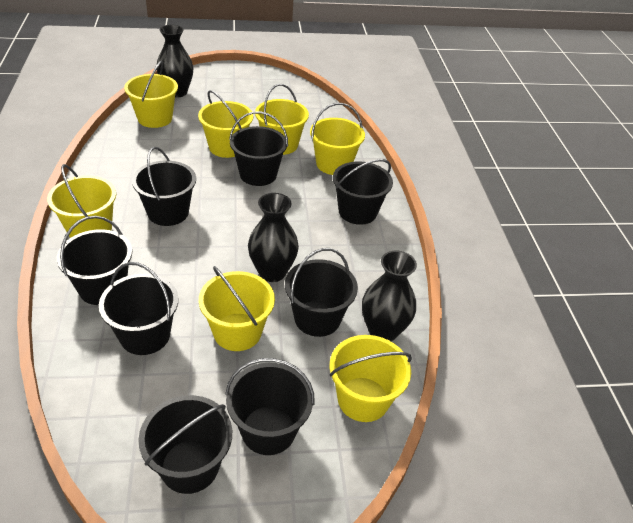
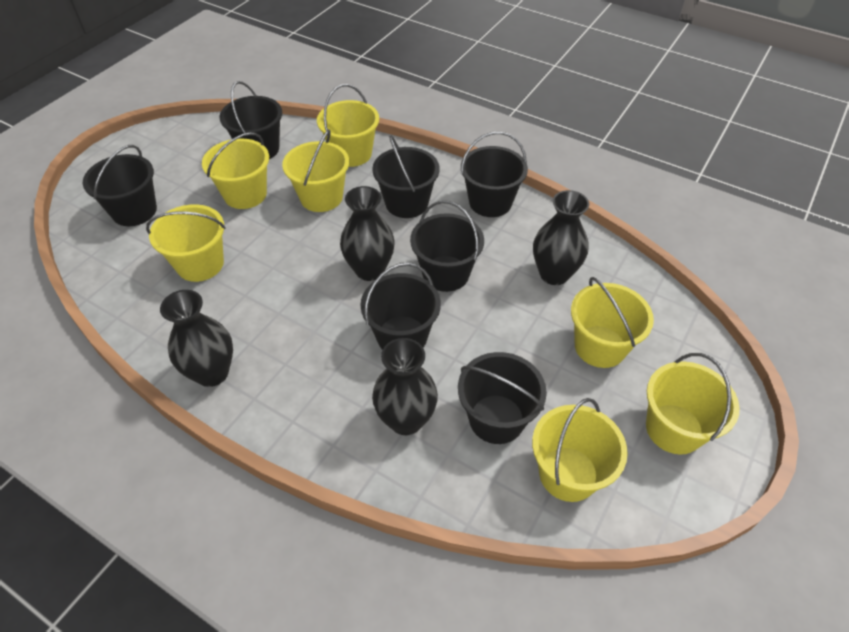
black bucket: [57,216,132,305] [99,262,179,355] [132,147,196,226] [138,395,232,494] [225,358,315,455] [229,111,288,186] [285,248,358,337] [333,159,393,225] = 8 -> [83,145,157,226] [219,81,282,159] [360,263,441,350] [372,136,440,218] [410,200,484,292] [458,352,547,444] [461,132,528,217] = 7
black vase: [157,25,193,98] [248,193,299,282] [362,251,417,341] = 3 -> [160,290,233,387] [340,186,395,281] [372,338,438,435] [533,190,589,285] = 4

